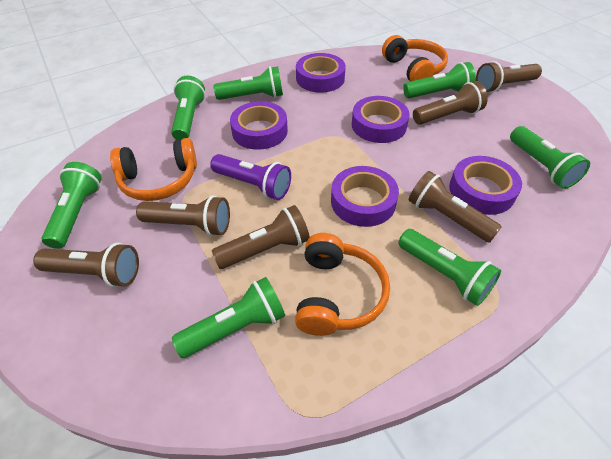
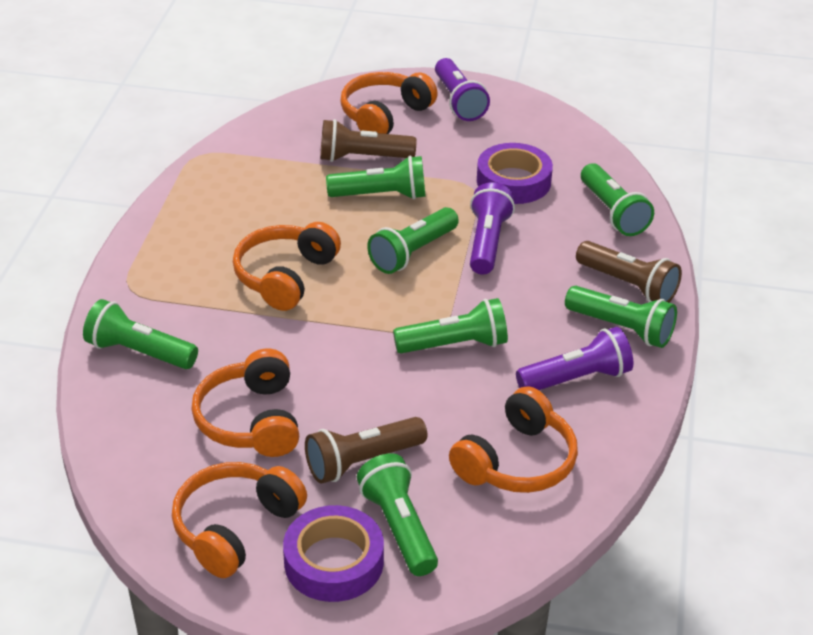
brown flashlight: [33,243,139,287] [136,195,230,236] [212,205,310,269] [409,171,502,243] [413,81,488,125] [476,61,542,93] = 6 -> [305,417,427,484] [320,119,416,162] [576,241,682,302] = 3
orange headphones: [110,138,197,201] [295,233,390,336] [382,35,448,81] = 3 -> [172,462,307,578] [191,349,299,457] [233,222,341,311] [340,72,438,134] [449,386,578,493] = 5
purple flashlight: [210,154,291,200] = 1 -> [435,58,490,121] [470,182,515,275] [516,327,633,390] = 3
purple tape: [230,101,288,150] [296,53,346,93] [331,166,399,227] [352,96,410,143] [449,156,522,215] = 5 -> [283,505,384,602] [477,143,553,204] = 2

